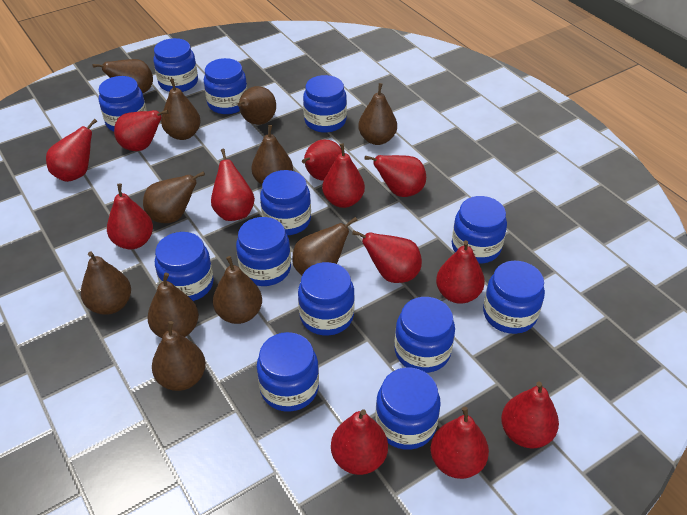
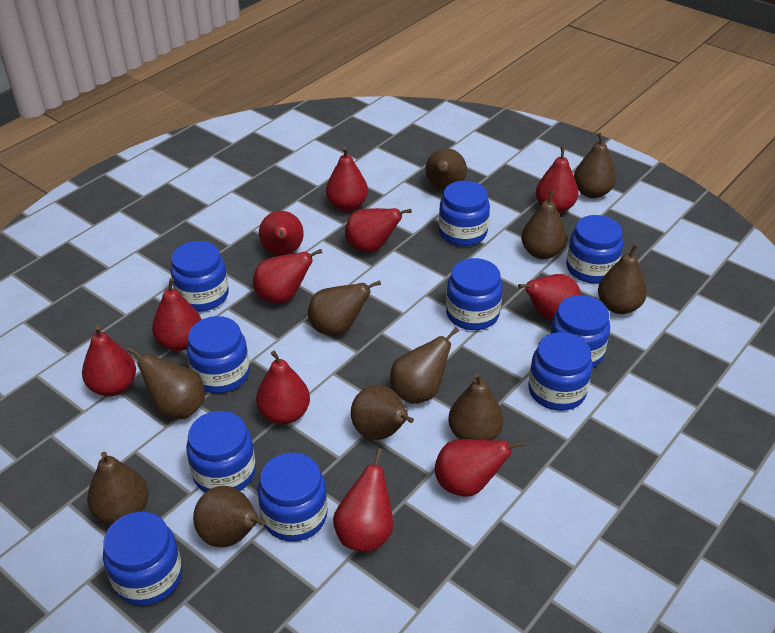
blue jar: [99,76,147,132] [153,38,198,92] [155,232,214,301] [204,58,247,114] [236,217,291,286] [257,332,319,412] [260,170,311,235] [298,262,355,335] [303,75,347,133] [375,367,441,450] [394,297,455,373] [452,196,507,264] [483,261,545,334] = 13 -> [103,512,182,606] [170,241,229,311] [186,411,256,493] [187,316,249,393] [258,452,328,542] [439,181,490,246] [446,258,503,330] [529,332,593,411] [550,295,610,368] [566,215,623,283] = 10
red pear: [46,119,97,182] [107,184,153,249] [114,110,169,151] [211,149,255,221] [302,139,342,181] [322,143,365,208] [331,409,388,475] [352,230,422,283] [365,155,426,197] [430,407,489,479] [436,240,485,304] [501,382,559,448] = 12 -> [82,325,136,396] [152,278,202,351] [253,249,322,303] [256,351,310,424] [259,211,304,255] [326,147,368,211] [333,448,394,552] [345,208,412,253] [435,439,525,496] [518,274,581,321] [536,146,579,213] = 11

